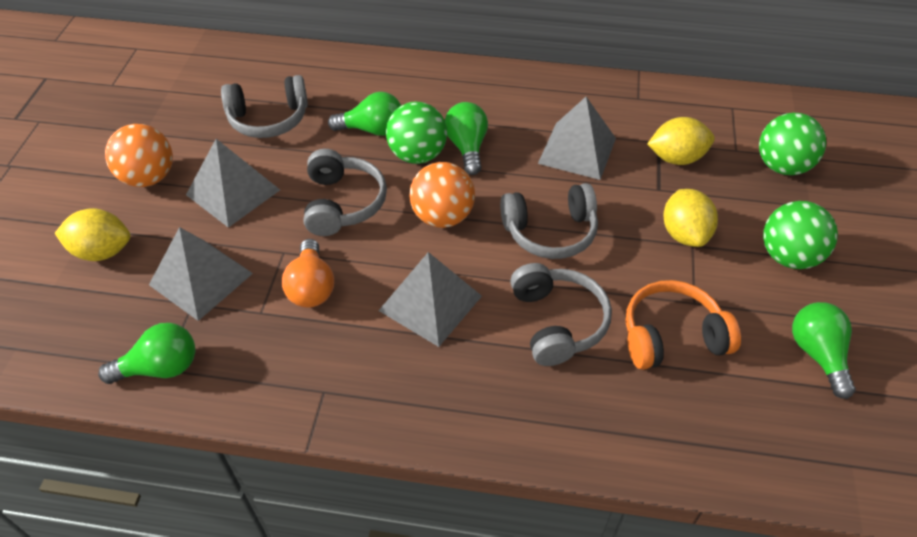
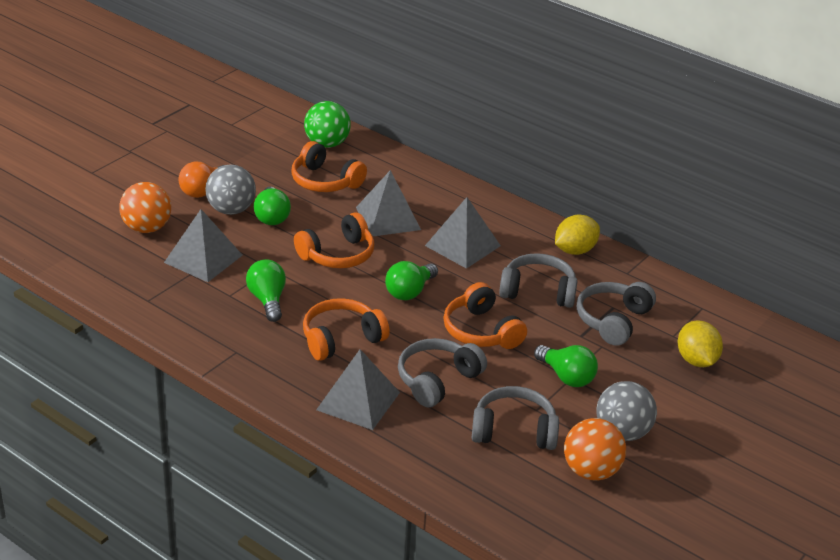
green ball: [386,102,447,164] [759,113,826,175] [763,201,838,269] = 3 -> [304,101,351,148] = 1
grey ball: none = 0 -> [205,165,256,215] [596,381,657,441] = 2
orange headphones: [626,280,741,370] = 1 -> [291,141,367,192] [294,212,375,268] [303,298,390,361] [443,282,527,349] = 4
yellow lemon: [55,208,130,261] [647,117,715,165] [663,189,718,247] = 3 -> [555,215,600,255] [678,321,723,367] = 2

